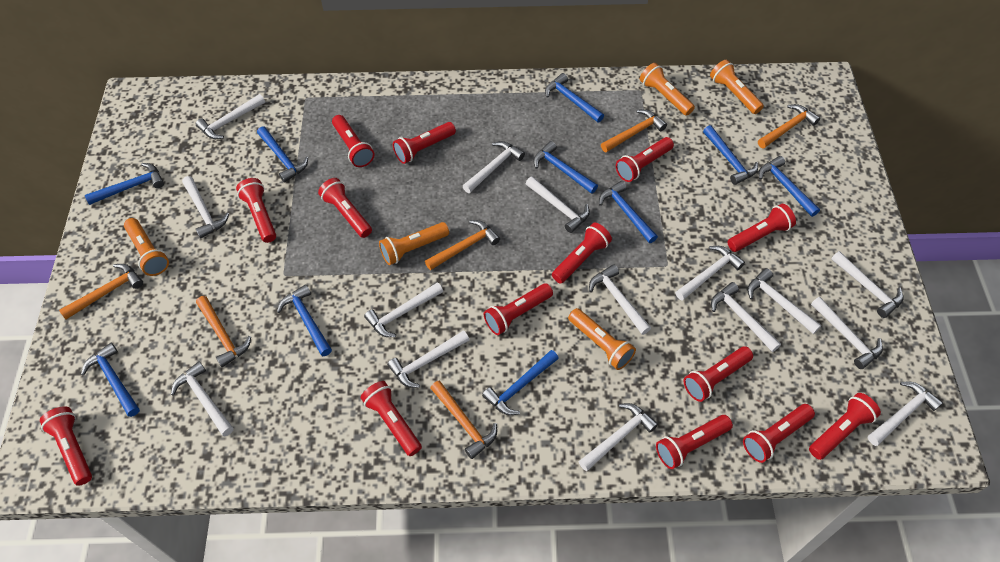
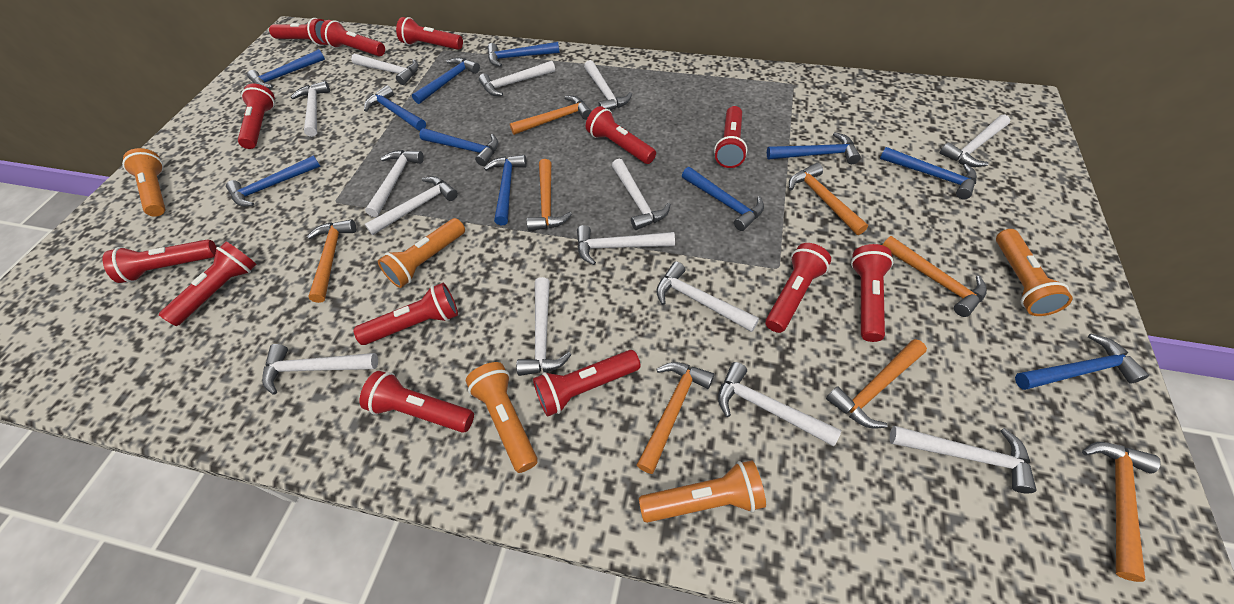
blue hammer: [81,343,140,417] [85,163,164,205] [257,127,308,182] [277,284,332,356] [482,350,559,415] [533,141,598,194] [545,73,604,123] [599,181,658,243] [703,125,758,185] [759,156,820,217] = 10 -> [226,155,321,207] [247,49,325,89] [364,85,426,131] [412,57,480,104] [419,128,498,166] [484,155,527,225] [487,42,560,67] [682,167,764,231] [767,132,861,164] [880,147,977,199] [1015,334,1149,390] = 11
orange hammer: [59,264,143,319] [196,296,251,367] [425,220,500,270] [430,381,497,459] [601,109,667,152] [758,104,820,148] = 6 -> [307,219,356,303] [510,96,592,135] [527,159,572,231] [637,362,714,474] [789,163,868,235] [826,339,927,428] [883,236,987,317] [1082,442,1161,582] = 8
red flashlight: [40,406,92,486] [236,178,276,243] [318,178,372,238] [332,115,375,167] [361,381,422,456] [393,122,456,164] [484,283,553,335] [552,223,612,284] [616,137,674,182] [656,415,733,469] [684,346,753,402] [727,204,796,252] [743,404,815,463] [809,393,881,460] = 14 -> [103,239,217,283] [159,242,257,326] [238,83,275,149] [269,18,327,46] [320,20,385,56] [353,283,458,345] [360,371,474,433] [396,17,463,50] [533,350,641,417] [586,106,656,164] [714,106,747,168] [765,243,831,333] [851,244,894,342] = 13
white hammer: [171,361,234,437] [182,176,229,238] [196,94,265,139] [364,282,443,337] [387,330,469,388] [463,141,525,193] [526,176,590,233] [579,403,658,471] [589,264,651,335] [675,246,745,301] [711,282,781,352] [747,268,821,334] [811,297,883,369] [831,251,903,318] [868,382,943,446] = 15 -> [262,344,378,395] [291,81,330,137] [351,54,418,85] [365,150,424,217] [365,176,458,235] [479,61,555,96] [516,277,571,376] [577,225,675,265] [584,60,632,110] [612,159,671,230] [656,261,759,332] [718,362,841,446] [890,426,1037,493] [940,115,1010,167] = 14

